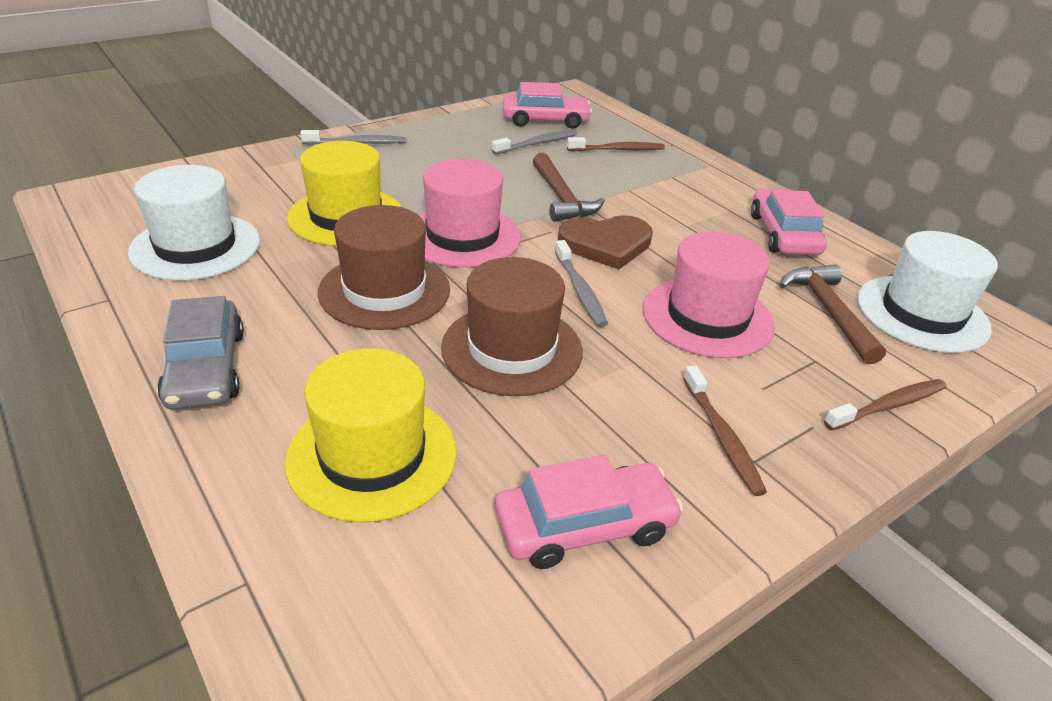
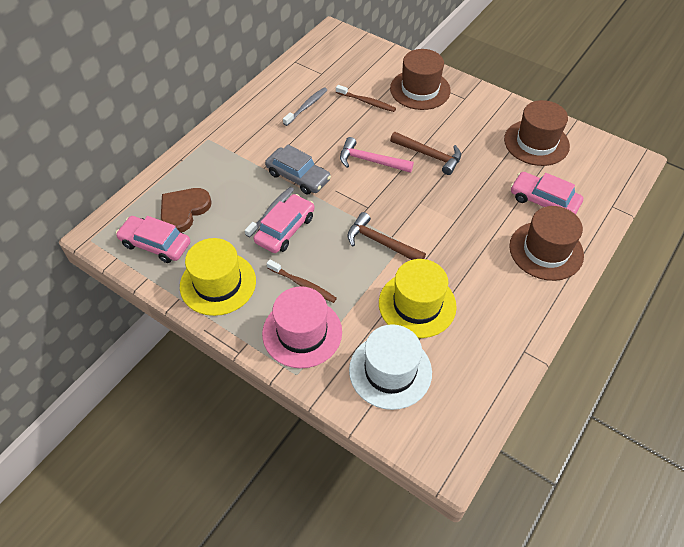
brown hat: [318,205,450,330] [441,257,583,396] = 2 -> [390,49,451,110] [504,100,570,166] [509,206,584,281] = 3
brown toothbrush: [567,137,665,151] [683,365,767,496] [824,379,947,430] = 3 -> [267,260,337,303] [336,85,396,112] = 2
grey toothbrush: [300,130,406,144] [492,130,577,154] [555,240,608,327] = 3 -> [245,187,295,237] [283,87,327,126] = 2
pink hammer: none = 0 -> [340,137,414,173] = 1
pink hat: [419,159,521,268] [643,231,775,358] = 2 -> [262,286,342,368] = 1
white hat: [128,165,260,281] [857,231,998,353] = 2 -> [349,324,432,410] = 1

